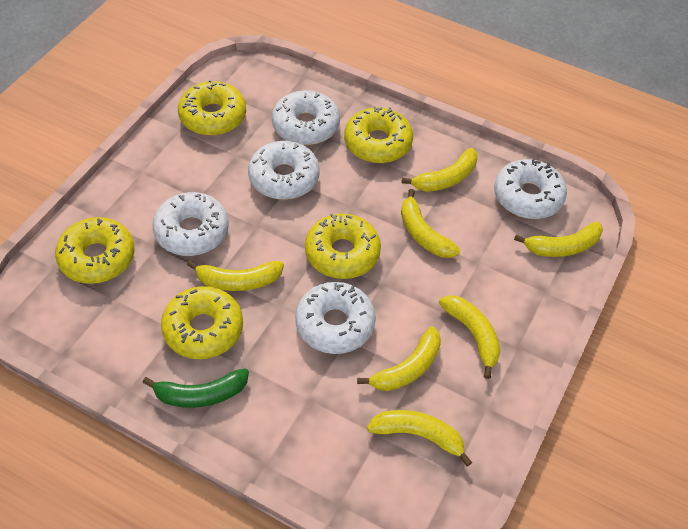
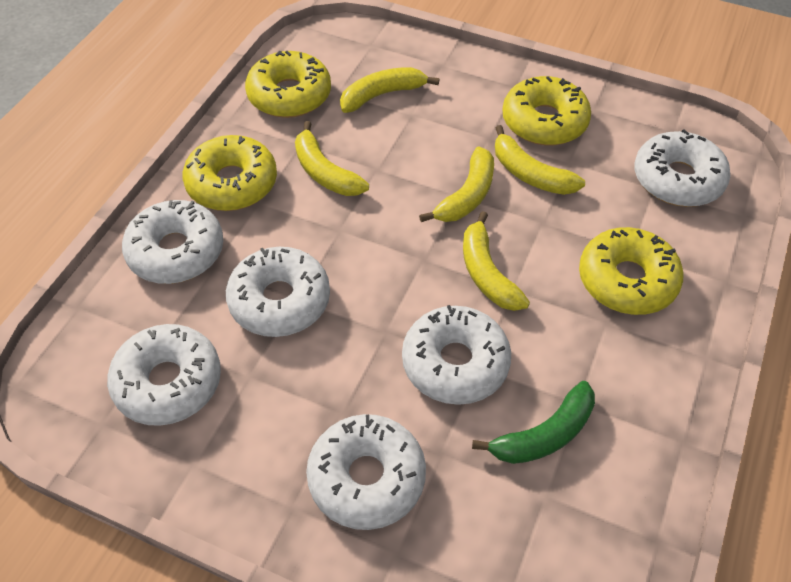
white donut: [152,192,229,256] [248,141,320,200] [272,90,340,145] [295,282,376,354] [494,159,567,219] = 5 -> [107,324,221,426] [122,200,223,284] [226,247,330,337] [306,414,426,530] [402,305,511,405] [634,129,730,207] = 6
yellow banana: [187,260,284,291] [357,327,441,391] [367,410,472,466] [401,148,477,192] [401,189,460,258] [439,295,500,379] [514,222,603,257] = 7 -> [295,121,369,196] [340,67,440,113] [419,146,494,222] [463,211,530,311] [495,125,585,195] = 5
yellow donut: [55,217,134,284] [161,286,243,359] [178,80,246,136] [305,213,381,279] [344,107,413,163] = 5 -> [183,135,277,211] [245,51,331,118] [502,76,591,145] [579,227,683,315] = 4

